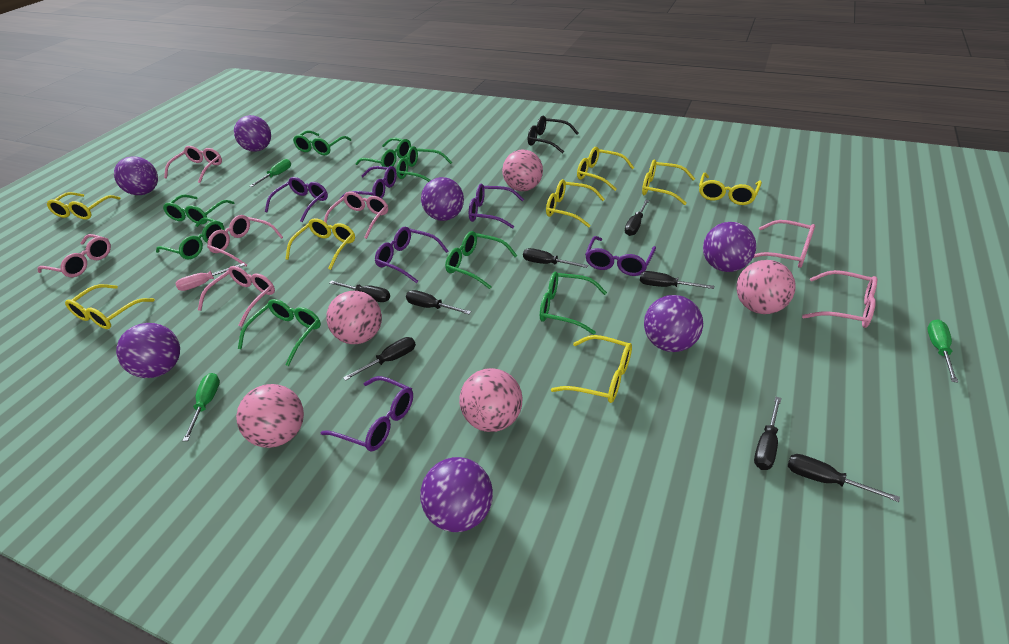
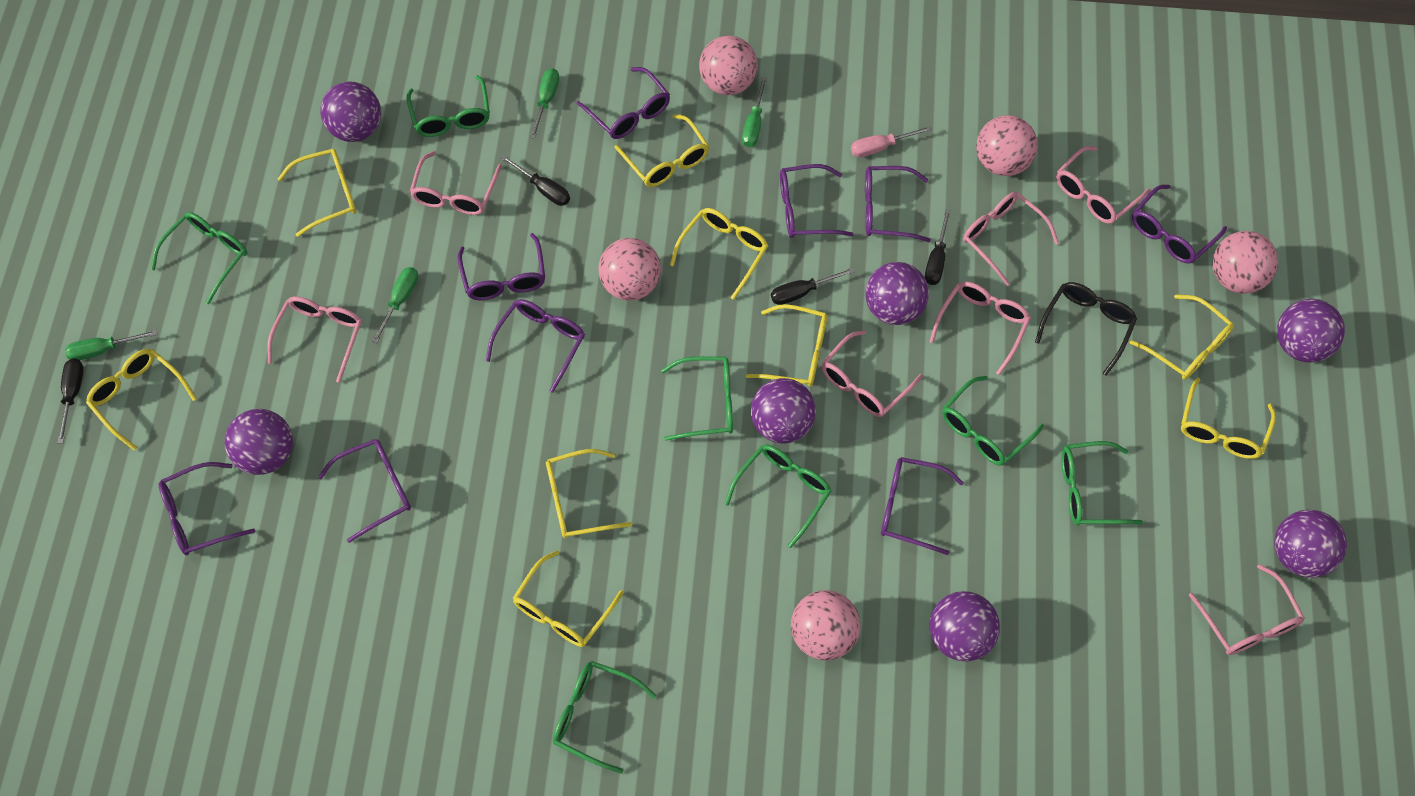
black screwdriver: [330,281,390,302] [343,337,416,381] [406,290,471,314] [523,248,589,268] [625,200,649,236] [640,271,714,289] [754,397,781,470] [788,454,900,502] = 8 -> [57,358,84,443] [501,155,570,206] [771,268,854,305] [925,209,951,285] = 4
green glasses: [156,217,225,260] [163,194,234,224] [238,299,321,366] [293,131,351,155] [355,138,411,167] [396,146,452,182] [445,231,517,289] [540,272,607,335] = 8 -> [151,212,247,304] [406,75,490,137] [553,661,656,774] [661,356,733,441] [724,445,831,548] [942,376,1044,466] [1061,441,1143,526] = 7
green screwdriver: [183,373,220,441] [250,159,291,187] [927,319,958,383] = 3 -> [65,330,157,360] [372,267,418,343] [530,68,559,139] [742,77,767,147] = 4
purple glasses: [265,177,328,222] [320,376,413,451] [340,166,397,199] [375,227,448,283] [469,184,524,229] [585,236,656,276] = 6 -> [159,462,255,555] [318,439,411,543] [458,233,545,300] [486,299,585,393] [577,67,670,139] [780,164,853,238] [865,166,931,242] [881,457,964,555] [1132,184,1227,264] = 9
yellow glasses: [47,192,121,220] [65,284,155,329] [286,218,355,270] [546,179,605,228] [551,335,632,403] [577,147,634,191] [642,160,695,205] [699,173,762,205] = 8 -> [86,349,197,450] [278,149,357,237] [513,551,624,647] [546,449,633,538] [615,114,709,187] [670,208,768,300] [746,304,827,387] [1130,295,1234,380] [1181,378,1276,459] = 9

